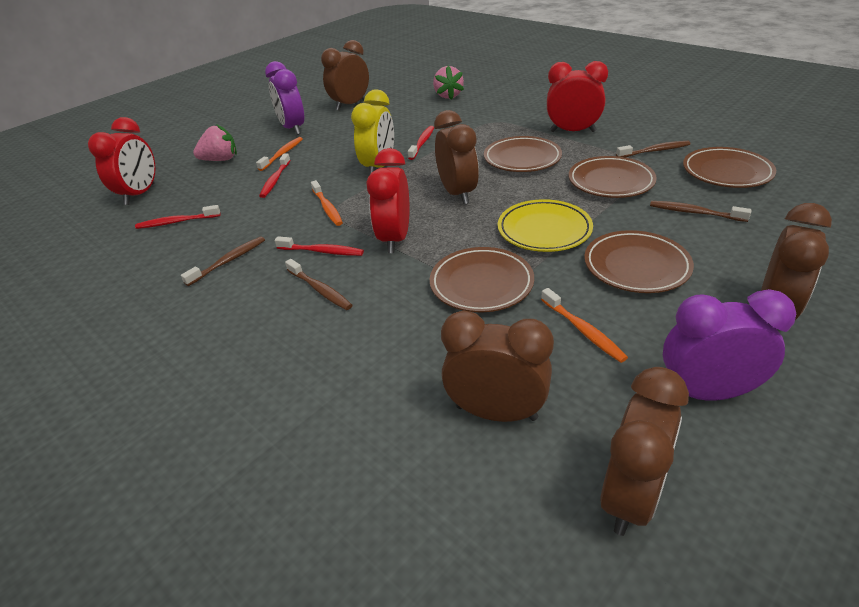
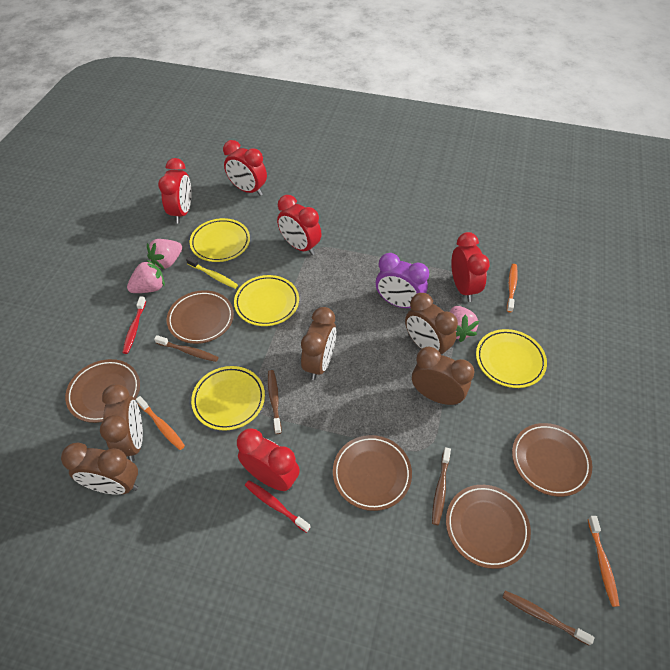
pink strawberry: [193,124,237,161] [433,66,464,100] = 2 -> [127,260,165,293] [147,239,182,269] [449,306,479,342] = 3
purple clock: [265,61,304,135] [663,289,796,401] = 2 -> [376,253,429,308] = 1
red clock: [88,117,155,205] [366,148,409,253] [547,61,608,132] = 3 -> [158,158,192,223] [223,140,267,196] [237,428,300,491] [277,195,322,255] [451,232,490,302] = 5
red toothbrush: [135,205,221,229] [259,153,291,198] [275,236,364,256] [408,126,434,160] = 4 -> [122,296,146,354] [245,480,310,533] = 2
yellow clock: [351,89,394,175] = 1 -> none = 0
yellow plate: [498,199,593,252] = 1 -> [190,218,250,262] [191,366,265,431] [234,275,299,326] [476,329,547,388] = 4
yellow toothbrush: none = 0 -> [186,257,238,289] = 1

